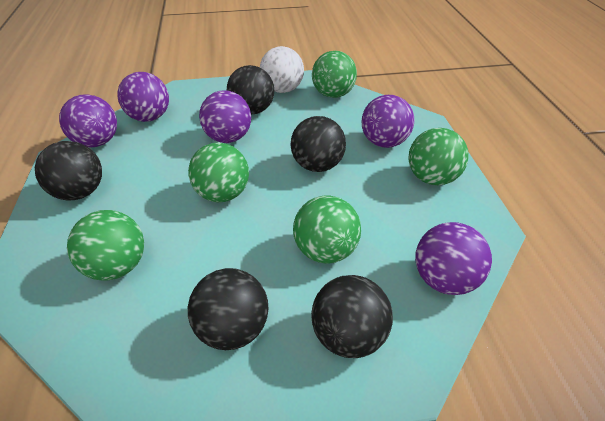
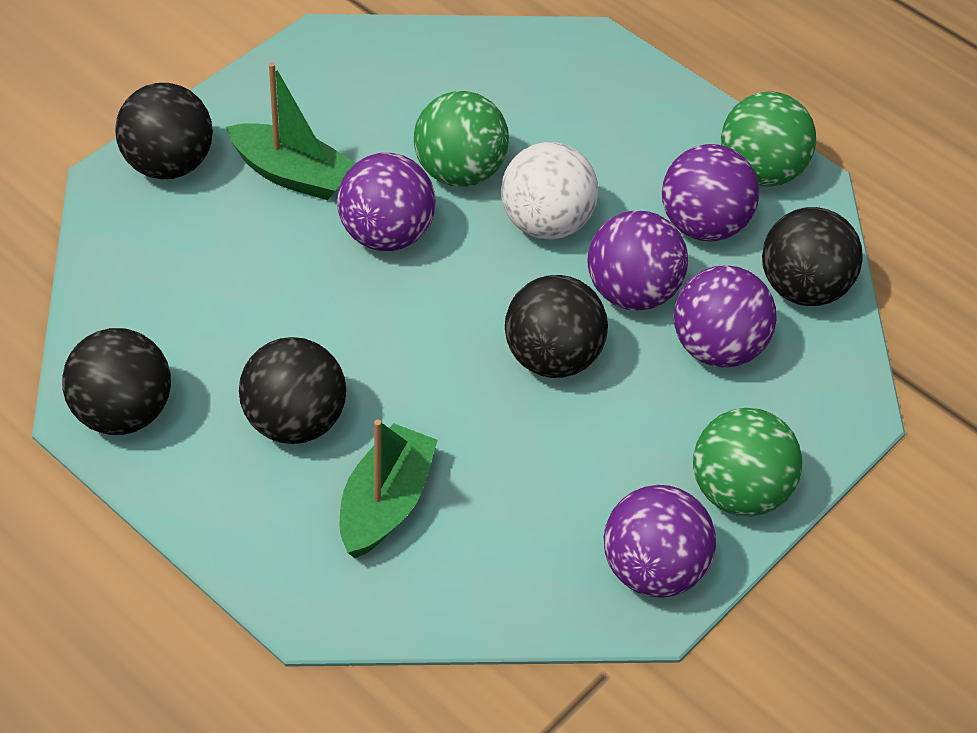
green ball: [67,210,144,281] [188,142,249,202] [293,195,361,264] [312,51,357,98] [408,128,469,185] = 5 -> [414,91,509,187] [693,408,802,516] [721,91,816,187] = 3
green boat: none = 0 -> [226,62,356,200] [340,419,438,558] = 2

